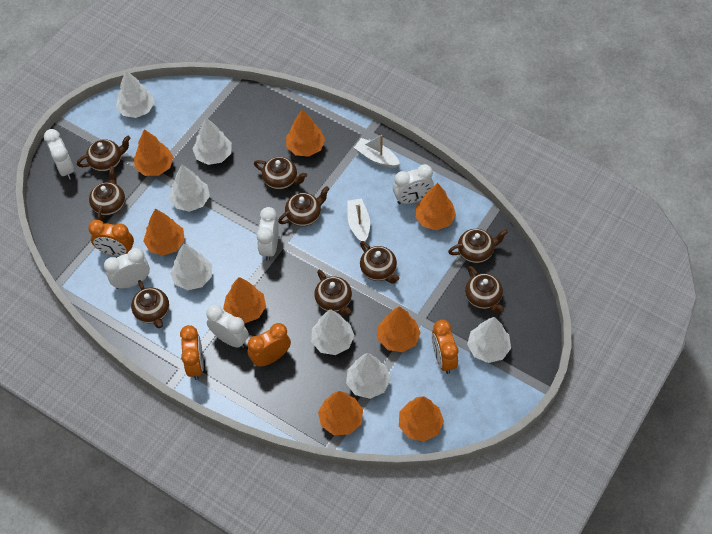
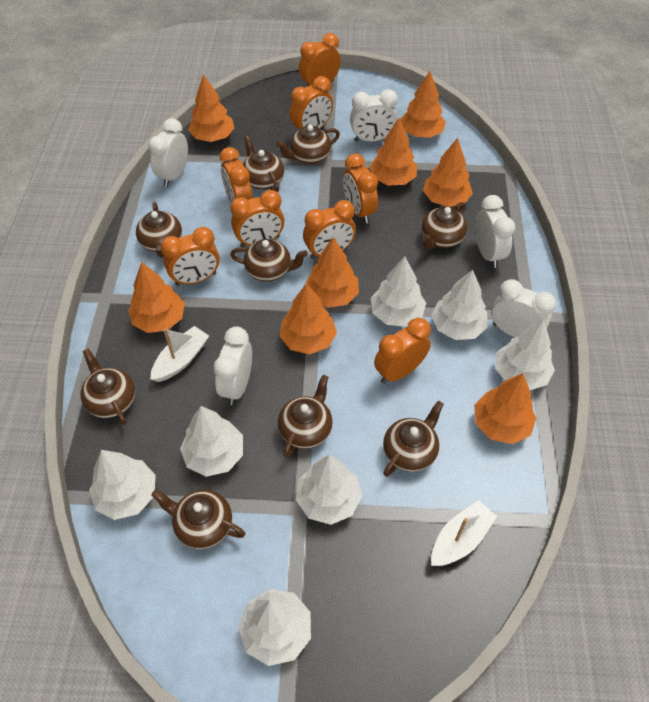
orange clock: [88,220,134,256] [180,325,204,380] [247,323,291,367] [432,320,458,374] = 4 -> [161,227,220,286] [220,147,253,203] [230,190,284,247] [290,76,333,130] [299,33,341,86] [303,200,356,259] [343,153,378,223] [374,318,431,384] = 8

